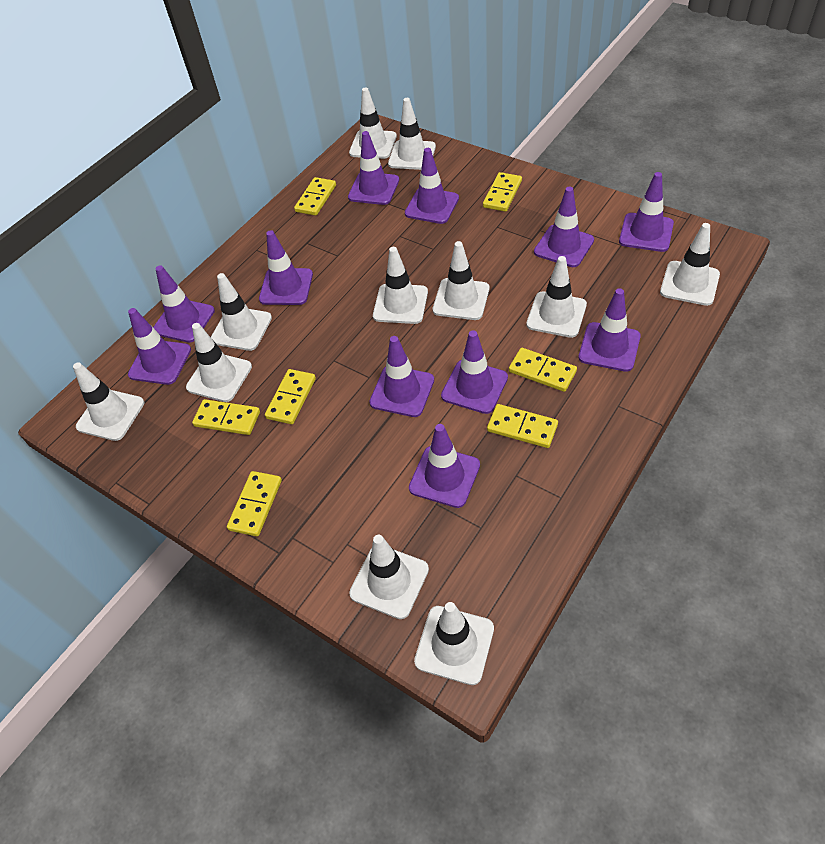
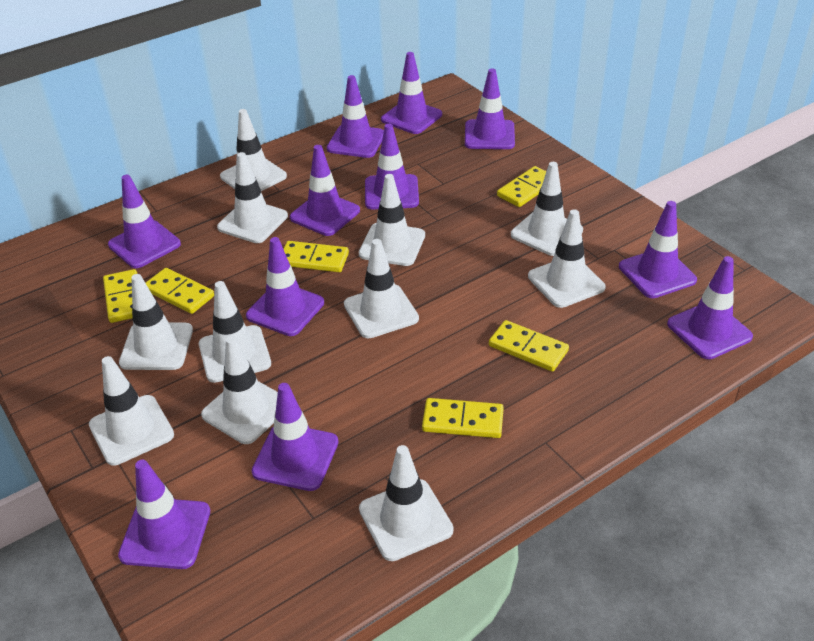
yellow domino: [192,399,260,435] [227,471,282,536] [265,369,316,424] [294,177,336,216] [483,172,522,212] [487,404,558,448] [509,348,577,392] = 7 -> [103,269,137,323] [146,268,214,314] [283,241,349,272] [422,398,504,438] [489,320,569,372] [497,166,546,207] = 6

